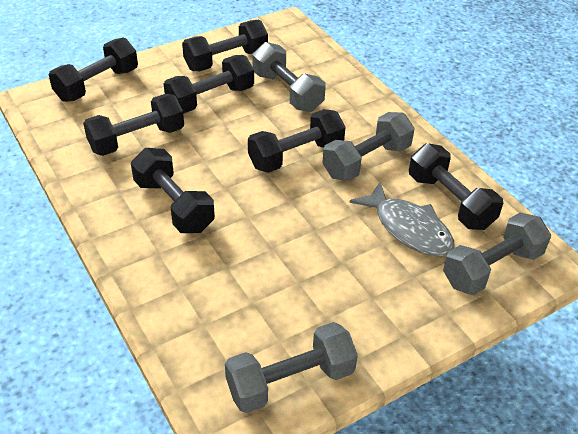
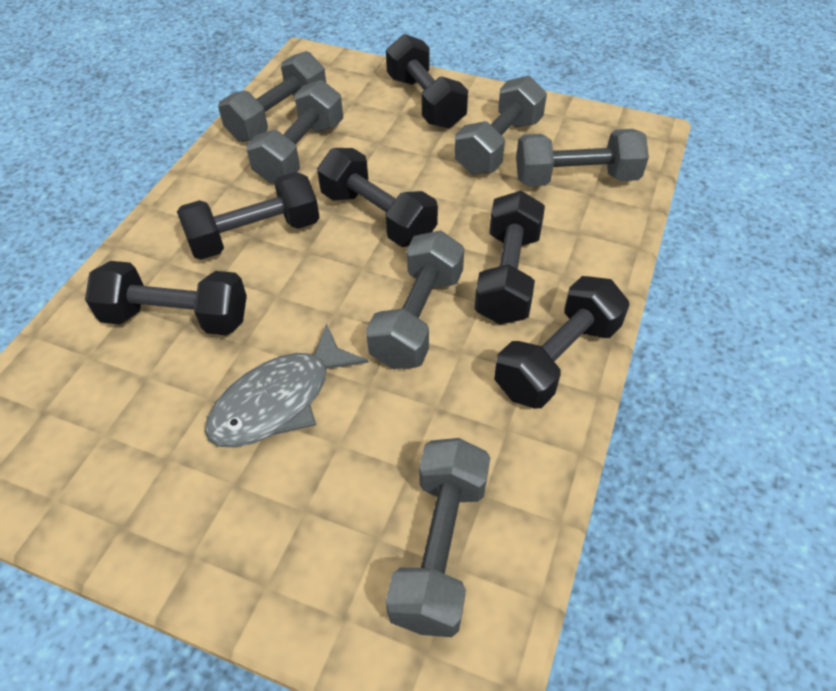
black dumbbell: [49,37,138,102] [83,94,184,156] [131,148,215,233] [164,55,254,113] [182,20,268,71] [248,109,346,173] [409,143,503,230] = 7 -> [85,261,247,336] [177,172,320,260] [317,148,438,247] [386,34,468,129] [474,191,545,324] [494,276,629,408] = 6
grey dumbbell: [225,322,358,413] [252,42,326,112] [322,112,415,181] [443,213,551,295] = 4 -> [218,51,326,142] [246,80,343,184] [366,230,464,369] [386,438,491,637] [455,76,547,174] [516,129,649,187] = 6

